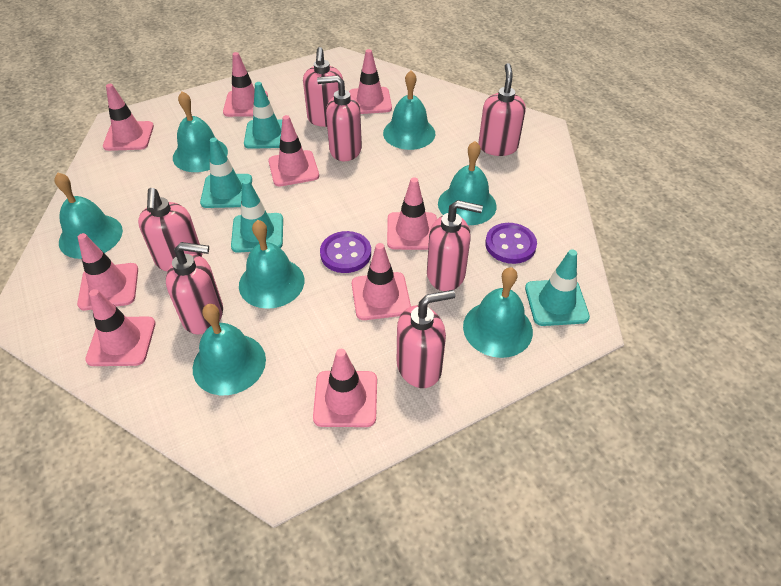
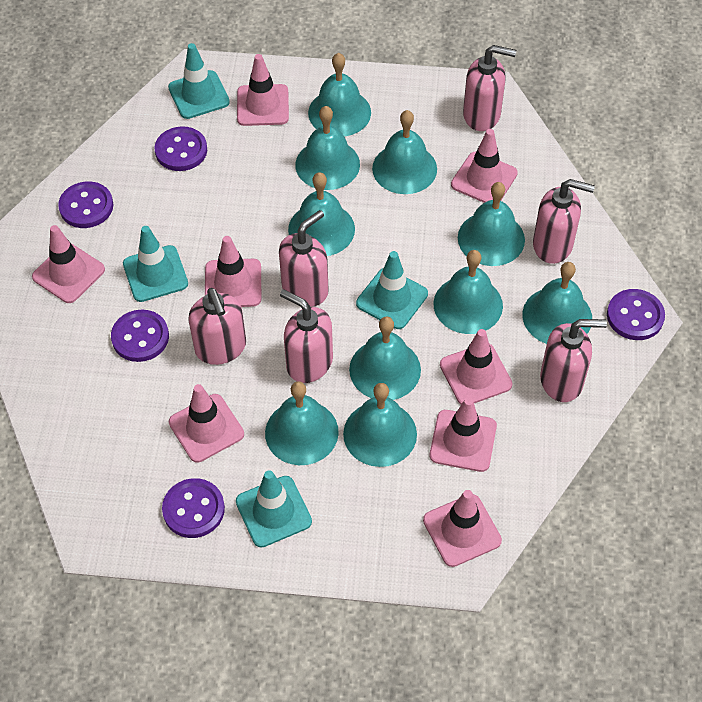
pink soap dispenser: [138,188,203,272] [166,242,223,335] [303,47,343,127] [317,75,362,161] [397,290,455,388] [427,200,483,291] [478,63,526,156] = 7 -> [188,288,246,365] [279,210,329,307] [280,289,333,383] [463,45,516,131] [533,179,595,264] [540,319,607,402] = 6
pink traffic cone: [77,233,138,310] [85,289,155,366] [103,84,154,151] [223,52,268,117] [268,115,319,186] [313,349,377,427] [349,49,392,114] [352,243,411,320] [387,177,437,250] = 9 -> [32,225,105,303] [169,384,244,463] [205,236,261,307] [237,54,289,126] [423,490,502,567] [429,397,497,472] [440,329,512,404] [451,129,518,203] = 8
purple button: [320,231,371,273] [485,223,537,264] = 2 -> [58,181,113,228] [111,310,169,362] [154,126,207,171] [162,478,225,538] [607,289,665,340] = 5
turquoise bell: [54,173,123,259] [173,91,228,172] [193,304,266,395] [239,220,304,309] [383,71,435,150] [438,141,497,225] [463,267,533,358] = 7 -> [265,381,339,465] [288,172,355,256] [295,106,360,190] [308,53,371,137] [343,383,417,467] [349,316,421,400] [372,110,437,194] [433,250,503,334] [458,182,525,266] [522,262,592,344] = 10

